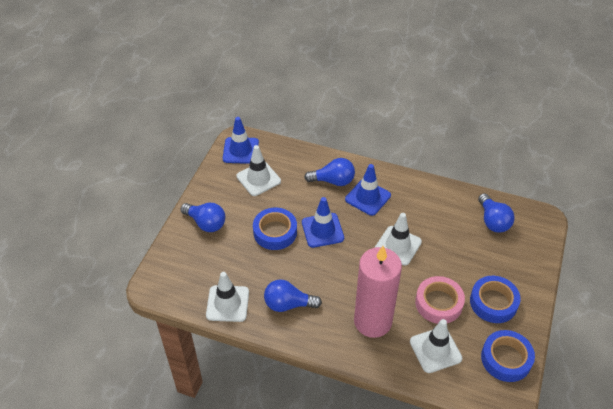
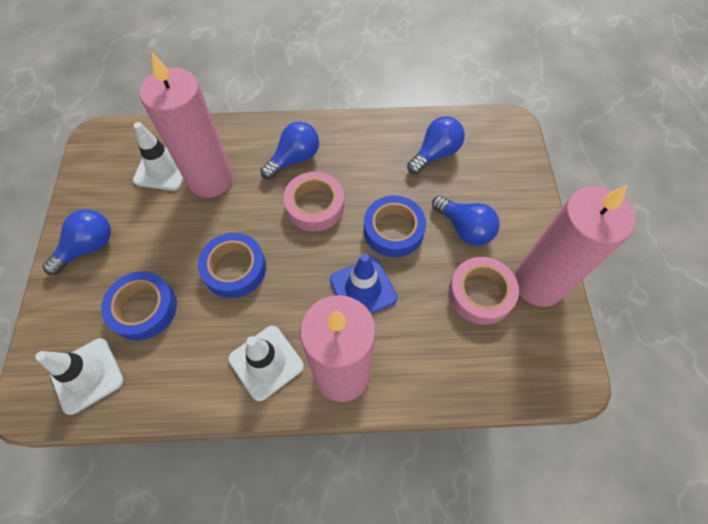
blue traffic cone: [223,117,259,164] [302,197,344,248] [345,164,391,216] = 3 -> [330,254,397,314] = 1
pink candle: [354,246,402,338] = 1 -> [140,53,233,198] [300,295,376,402] [514,185,635,307] = 3
pink tape: [415,276,465,324] = 1 -> [283,172,344,231] [449,257,519,325] = 2
white traffic cone: [206,272,249,322] [237,145,281,196] [375,213,422,266] [410,319,462,373] = 4 -> [35,338,124,415] [133,122,184,191] [228,326,304,401] = 3

